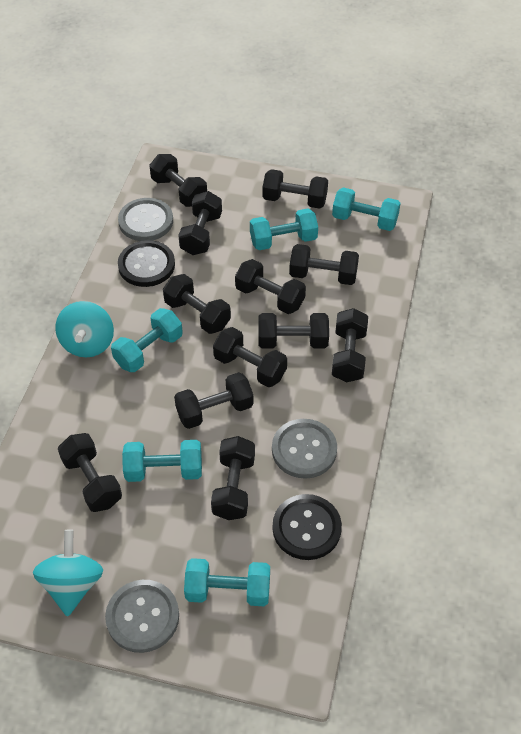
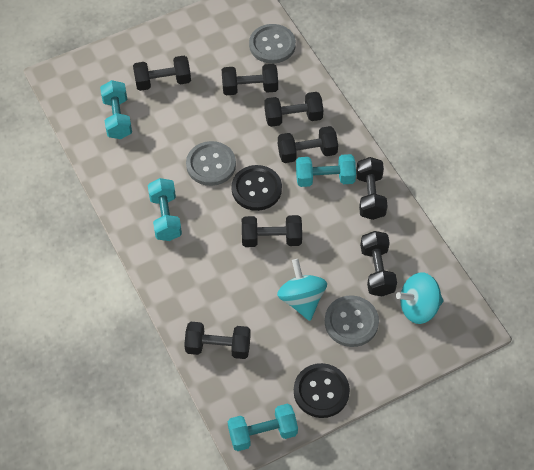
black dumbbell: [58,433,122,512] [149,154,207,207] [163,274,231,334] [174,372,253,429] [178,191,222,255] [211,436,255,520] [213,327,287,387] [235,259,306,314] [259,313,329,349] [263,169,328,209] [289,244,359,285] [332,308,368,382] = 12 -> [133,56,191,91] [184,322,251,359] [222,64,278,95] [242,215,302,247] [264,92,323,127] [278,126,338,163] [356,157,388,220] [360,231,397,296] = 8
turquoise dumbbell: [111,308,183,372] [122,440,202,482] [184,558,270,606] [250,208,318,250] [332,187,401,231] = 5 -> [100,80,132,139] [148,178,182,241] [228,404,298,451] [296,154,356,187] = 4

